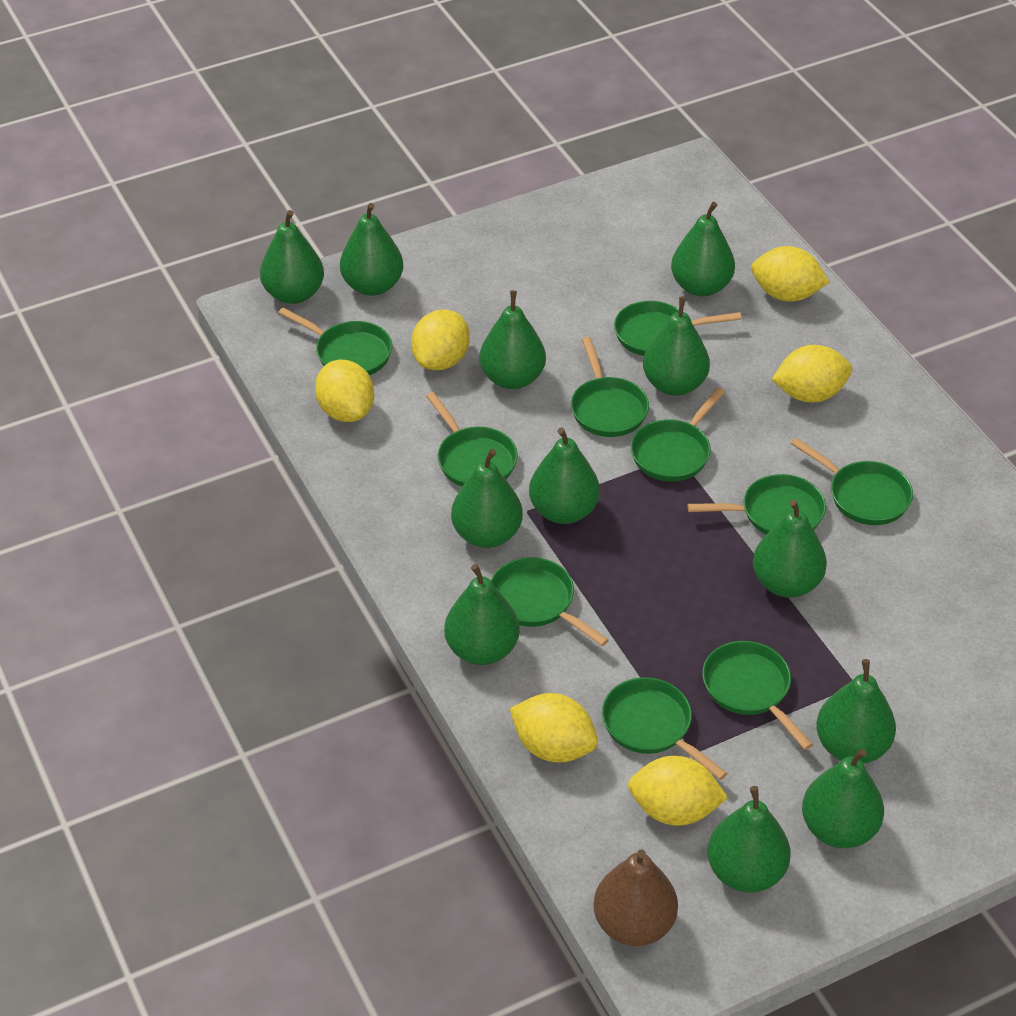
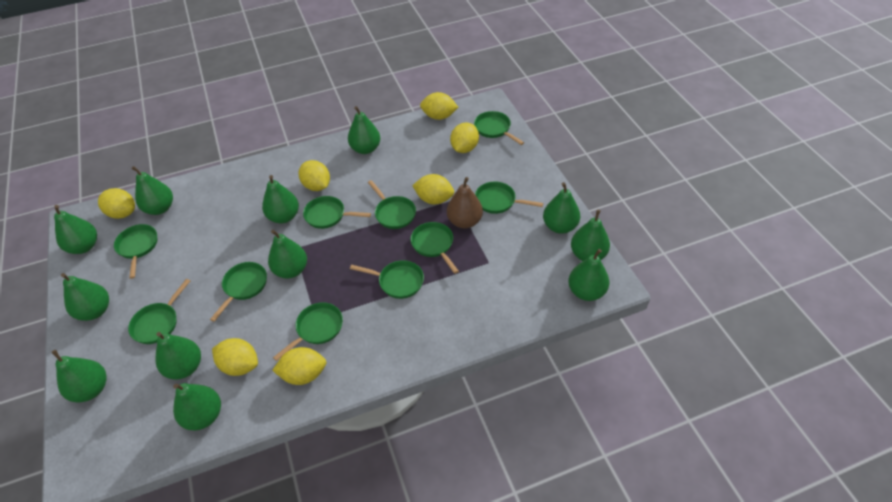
yellow lemon: [315,360,374,422] [411,309,470,370] [510,693,598,763] [628,756,728,826] [751,246,829,301] [771,345,852,402] = 6 -> [98,188,135,219] [212,338,258,376] [272,347,326,385] [299,160,330,191] [412,174,454,205] [420,92,458,120] [450,123,479,153] = 7

